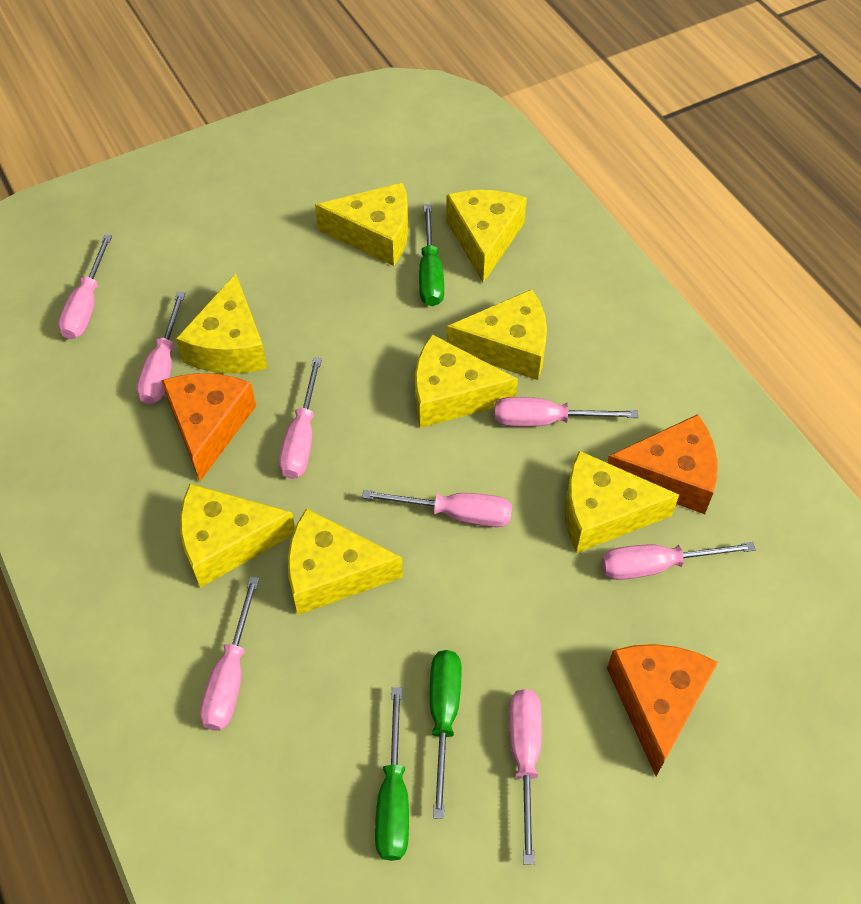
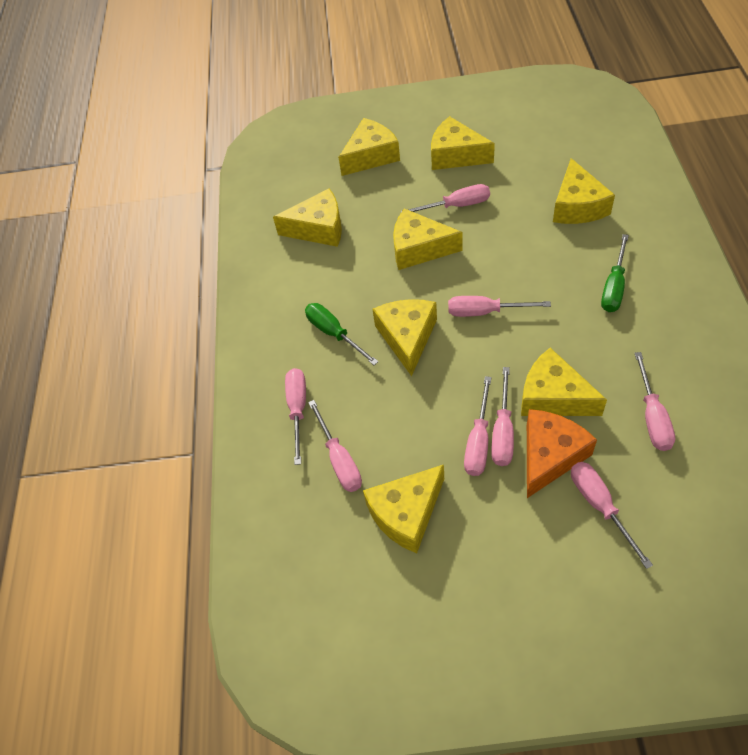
green screwdriver: [375,687,409,861] [419,204,444,306] [430,650,462,819] = 3 -> [305,303,379,365] [601,234,629,312] = 2
orange cheese: [161,373,256,481] [607,414,717,514] [607,644,718,776] = 3 -> [527,409,597,498] = 1

